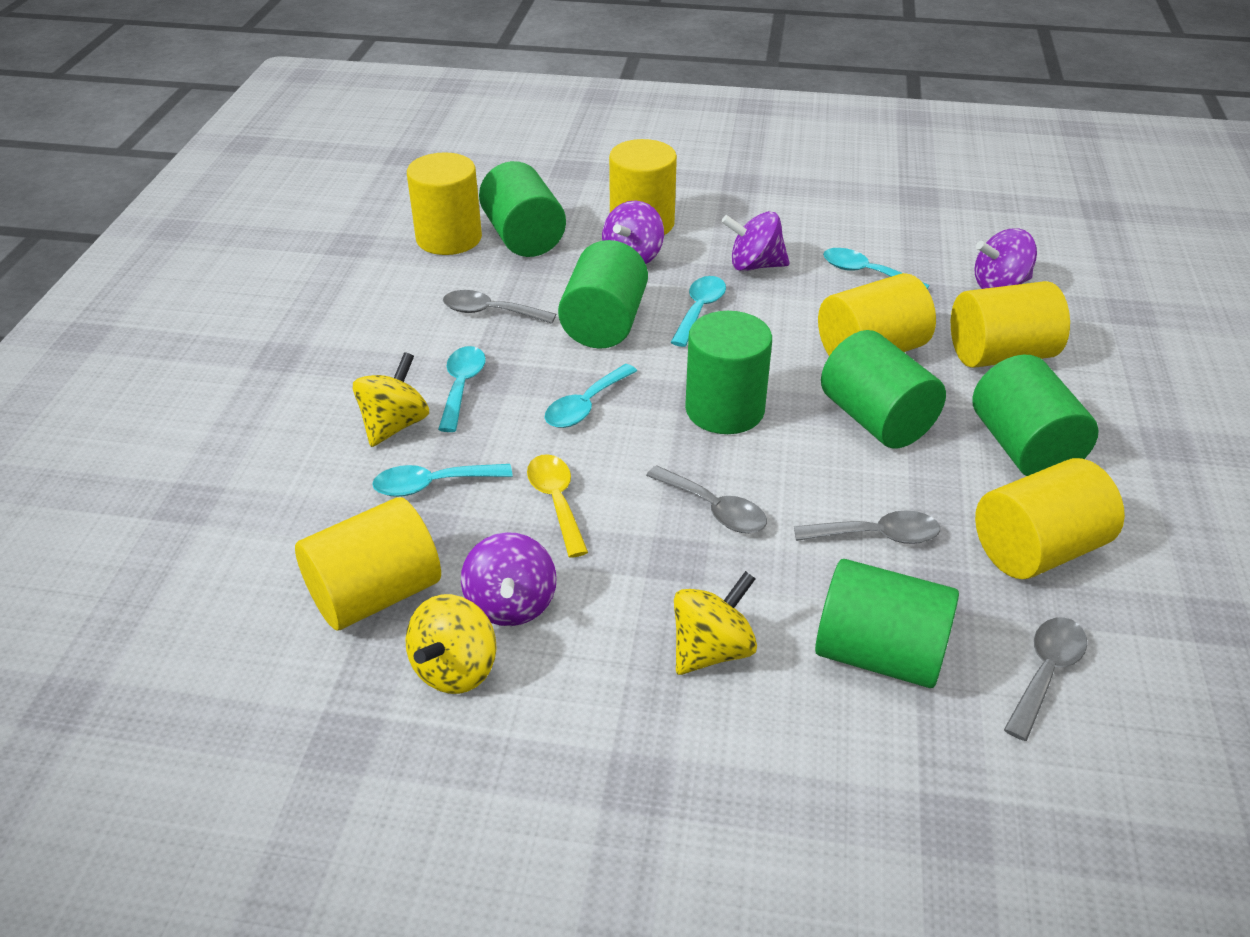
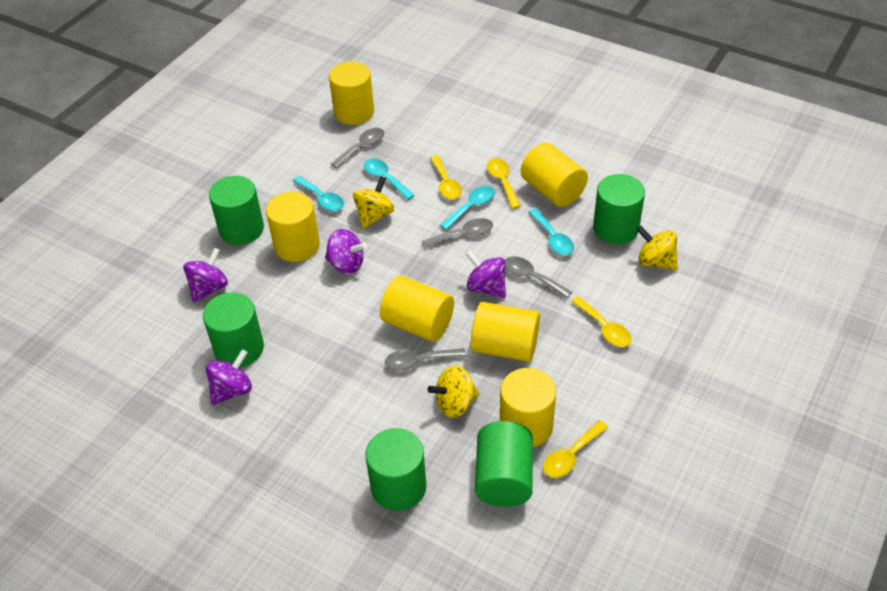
green cylinder: [479,161,566,257] [558,240,648,349] [685,311,772,434] [815,559,959,688] [821,330,946,449] [973,355,1099,476] = 6 -> [203,292,264,368] [209,176,264,245] [366,428,426,511] [475,421,533,507] [593,174,645,244] = 5
turquoise spoon: [372,464,512,497] [438,346,486,432] [544,364,637,428] [671,276,726,347] [823,248,930,289] = 5 -> [293,176,344,211] [364,158,415,200] [440,186,495,230] [529,208,574,255] = 4
yellow spoon: [527,454,588,558] = 1 -> [430,155,462,199] [487,158,521,209] [543,420,608,478] [571,296,632,347] = 4

